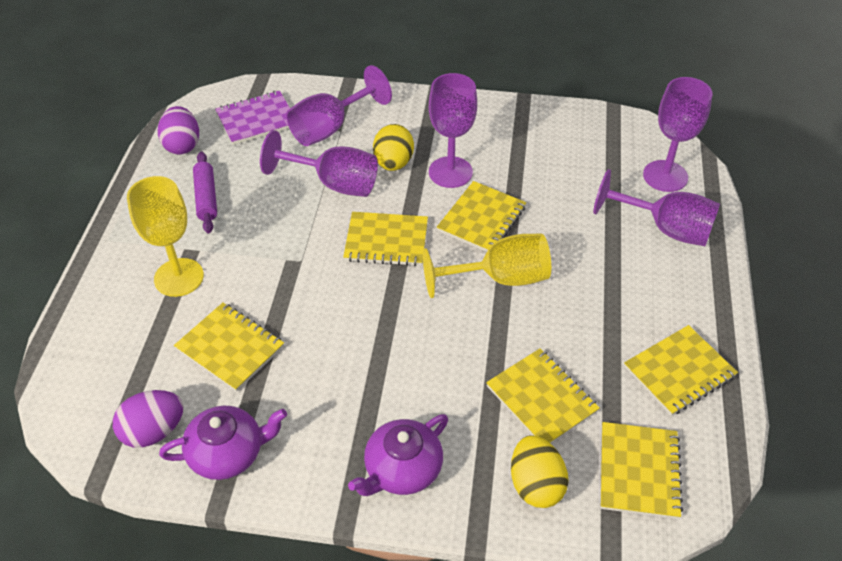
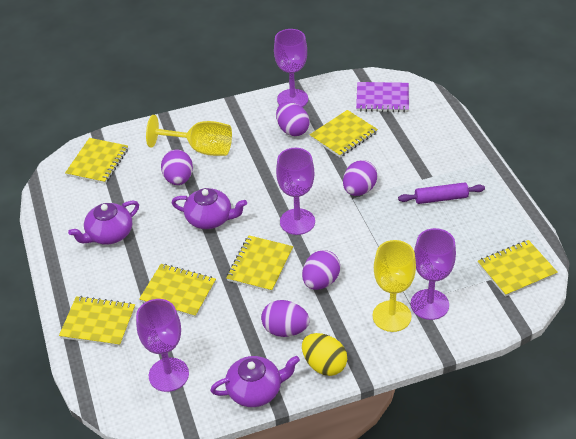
purple egg: [113,390,184,448] [158,106,199,154] = 2 -> [161,150,193,185] [261,300,310,337] [276,102,310,136] [302,250,340,290] [343,160,377,196] = 5
purple goblet: [260,130,378,197] [286,65,392,146] [429,73,477,188] [593,169,720,246] [643,77,713,192] = 5 -> [136,299,189,392] [274,29,308,107] [276,148,315,235] [411,228,456,320] = 4
purple teapot: [159,406,287,480] [348,414,448,496] = 2 -> [68,201,139,245] [171,188,247,229] [210,356,300,407] = 3
yellow egg: [373,124,414,171] [511,435,569,508] = 2 -> [302,333,347,376] = 1

